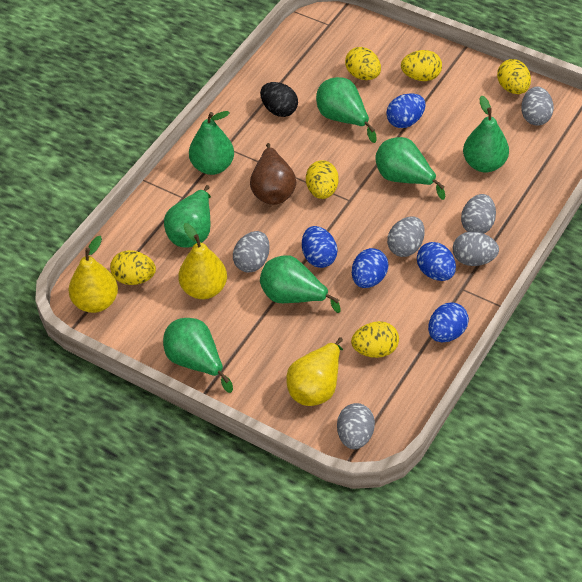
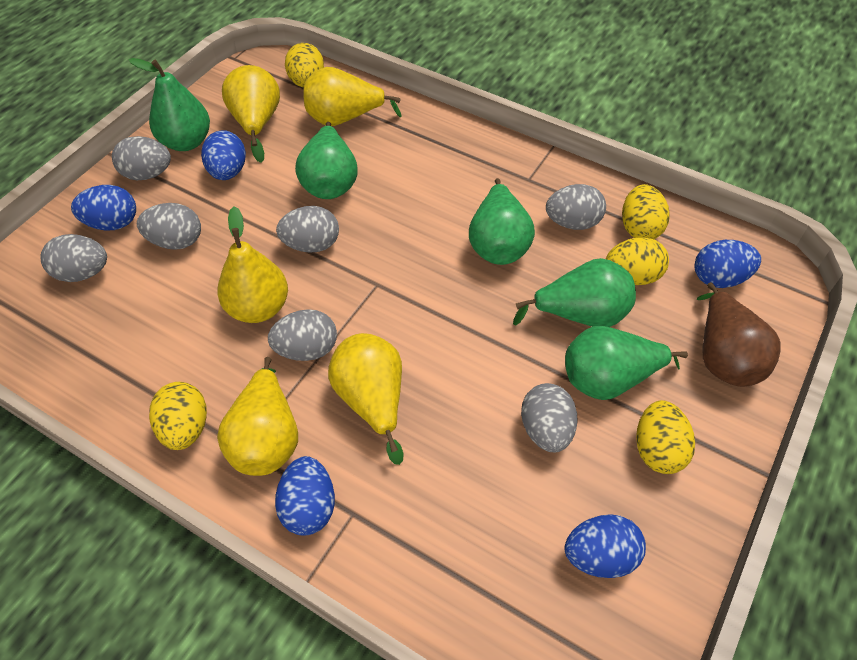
black egg: [260,82,298,117] = 1 -> none = 0
green pear: [163,318,233,393] [164,185,211,248] [189,111,234,175] [260,255,341,313] [316,77,377,143] [375,137,445,200] [463,95,509,173] = 7 -> [129,58,210,151] [295,122,358,199] [469,178,535,265] [513,258,636,327] [565,326,688,400] = 5
grey egg: [233,231,270,273] [337,403,375,449] [387,216,425,257] [453,231,499,266] [461,194,496,234] [521,87,554,126] = 6 -> [40,234,107,282] [112,136,171,180] [137,203,201,250] [268,309,337,361] [276,206,339,253] [521,383,577,452] [546,184,606,230] = 7
yellow egg: [110,250,156,285] [306,160,339,199] [345,47,381,80] [351,321,399,358] [401,50,442,81] [497,59,531,94] = 6 -> [149,382,207,450] [285,43,324,87] [606,237,669,285] [622,184,670,239] [636,400,695,474] = 5
yellow pear: [68,236,118,313] [178,223,227,299] [286,337,343,406] = 3 -> [217,206,288,323] [217,357,298,476] [222,65,280,163] [303,67,402,126] [328,333,404,465] = 5

